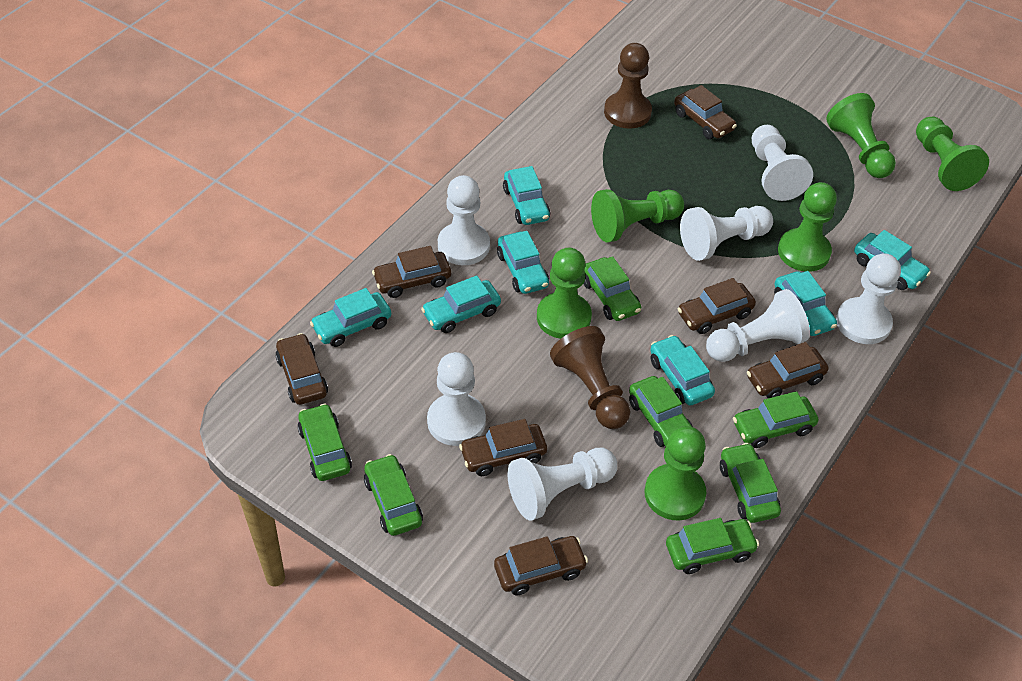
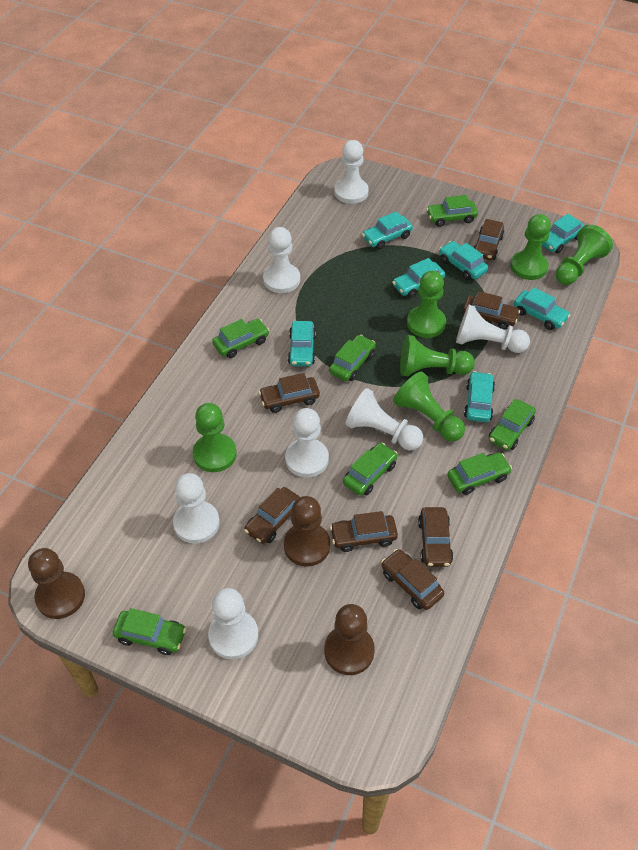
brown pawn: [550,326,630,429] [604,43,652,129] = 2 -> [28,548,85,619] [284,496,330,567] [324,604,375,675] = 3

